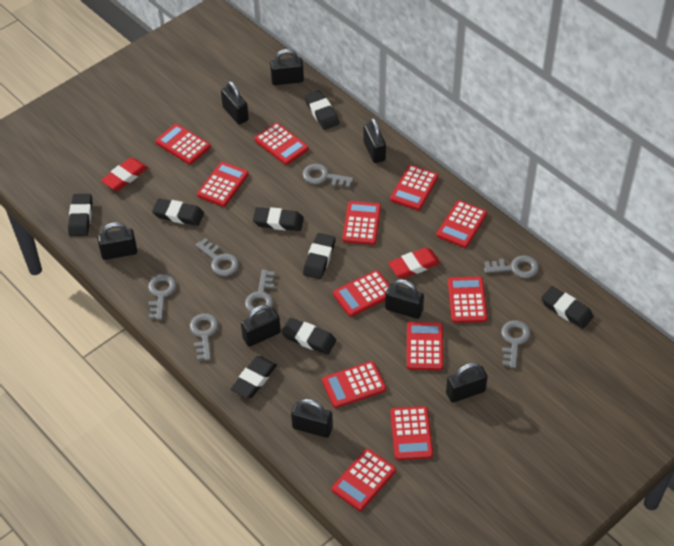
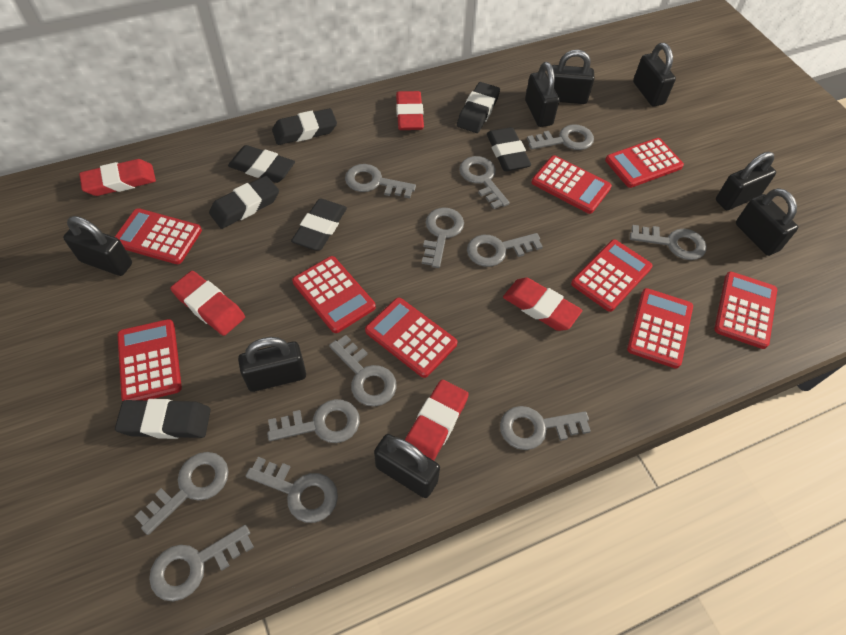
black eraser: [68,194,92,236] [152,198,204,226] [231,356,277,398] [253,207,304,231] [281,318,336,355] [303,233,335,279] [305,90,339,130] [541,286,594,329] = 8 -> [115,399,211,439] [209,176,279,229] [228,145,295,183] [272,108,337,145] [291,199,347,250] [457,82,500,133] [487,127,531,171] = 7
grey key: [148,274,176,320] [189,313,219,361] [195,238,239,276] [245,270,275,315] [302,164,354,188] [484,255,539,278] [501,320,531,368] = 7 -> [134,452,229,535] [149,525,254,602] [246,457,338,523] [267,399,360,443] [329,335,397,407] [345,164,416,199] [422,208,464,268] [459,156,510,209] [467,233,543,267] [500,406,591,450] [527,124,594,150] [630,225,707,260] = 12
red calculator: [155,124,211,164] [197,162,249,207] [254,123,309,165] [322,361,386,408] [332,449,396,511] [333,270,390,317] [342,201,381,245] [390,165,438,210] [390,406,433,460] [407,322,443,370] [437,200,487,248] [448,277,487,323] = 12 -> [115,208,202,264] [118,319,182,401] [292,256,376,333] [365,298,457,378] [532,156,612,214] [571,239,653,312] [605,138,684,188] [627,288,693,368] [714,271,777,349] = 9
red eraser: [101,158,148,191] [388,247,440,279] = 2 -> [79,159,156,196] [170,271,245,336] [396,91,424,130] [405,380,469,461] [503,278,582,331] = 5

